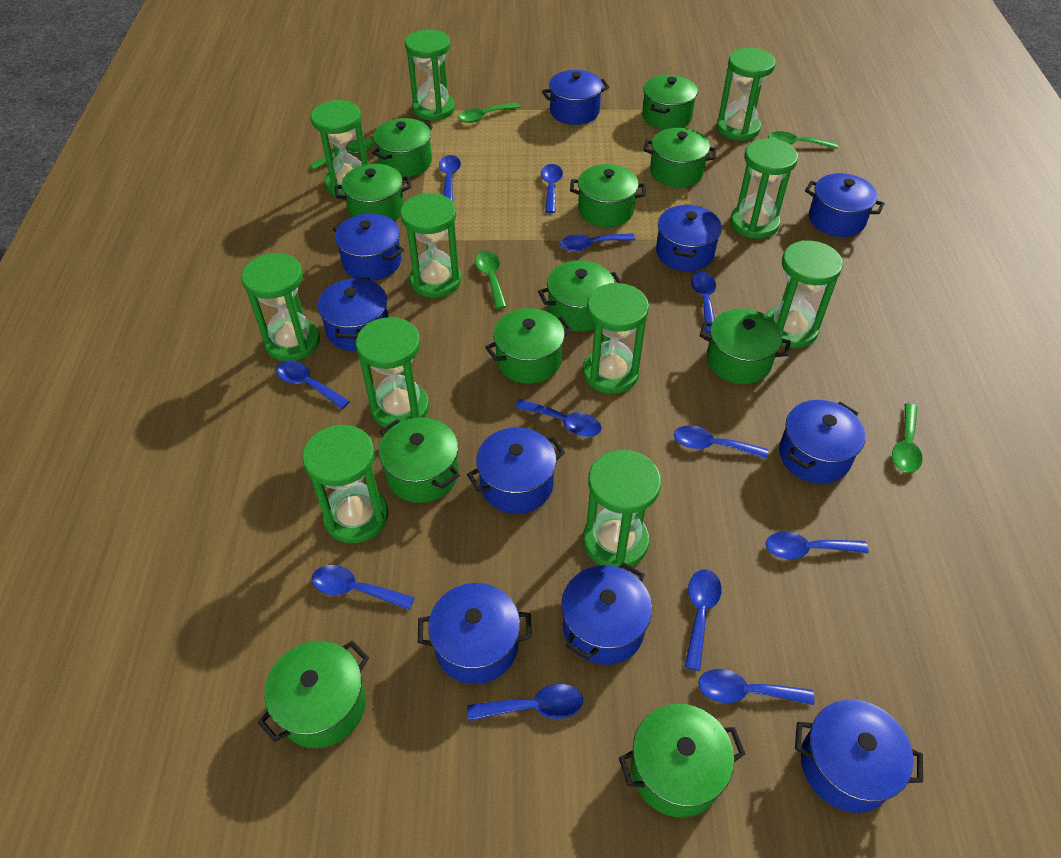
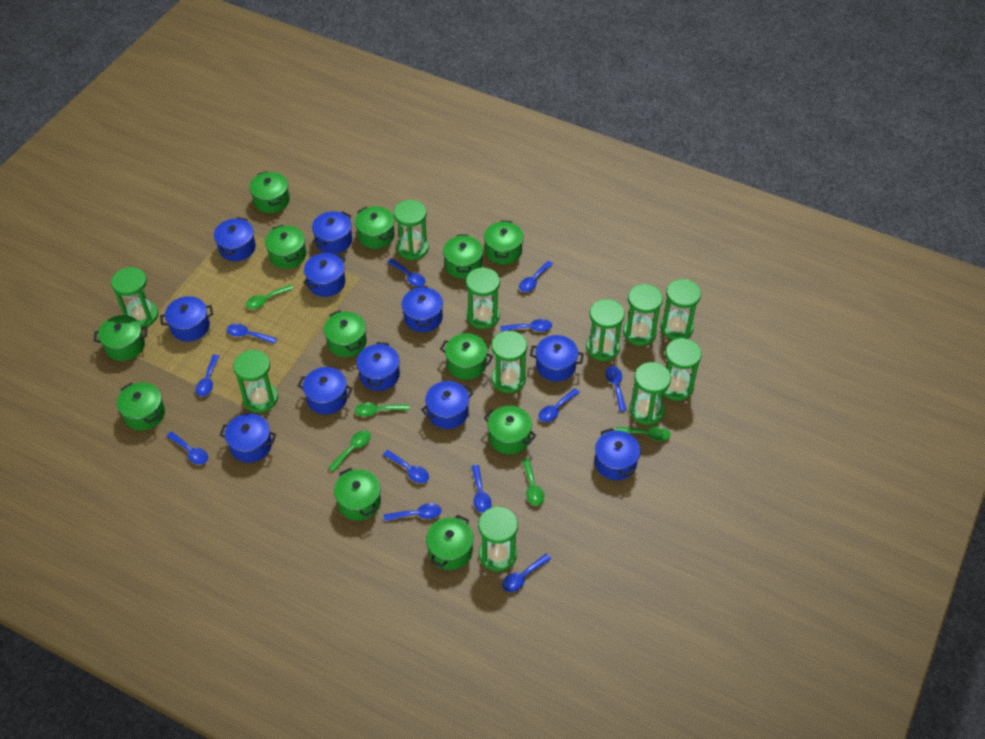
blue pot: [318,277,388,351] [333,214,404,281] [418,583,532,684] [467,428,565,514] [542,70,609,125] [561,562,652,665] [656,204,722,271] [779,400,866,484] [795,699,923,813] [805,173,885,237] = 10 -> [160,296,213,342] [214,217,256,261] [219,413,276,463] [298,367,353,415] [303,253,346,297] [312,211,352,254] [357,342,400,391] [402,286,443,332] [421,381,474,429] [530,335,584,382] [595,428,640,480] = 11
green pot: [258,641,369,748] [334,164,411,221] [372,118,433,177] [379,417,460,503] [485,308,572,384] [538,260,622,332] [570,164,646,227] [619,704,746,818] [642,75,698,130] [643,128,717,188] [700,309,791,384] = 11 -> [94,315,148,361] [117,382,165,430] [250,171,290,213] [265,225,306,269] [324,310,367,357] [334,468,381,521] [355,206,395,249] [426,515,474,570] [440,333,493,380] [443,234,483,279] [484,220,524,265] [484,406,536,455] = 12

